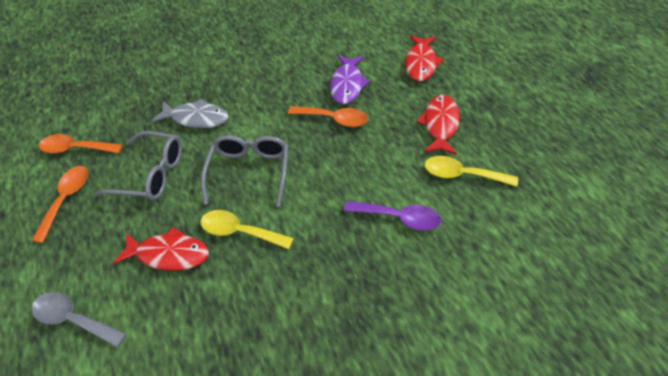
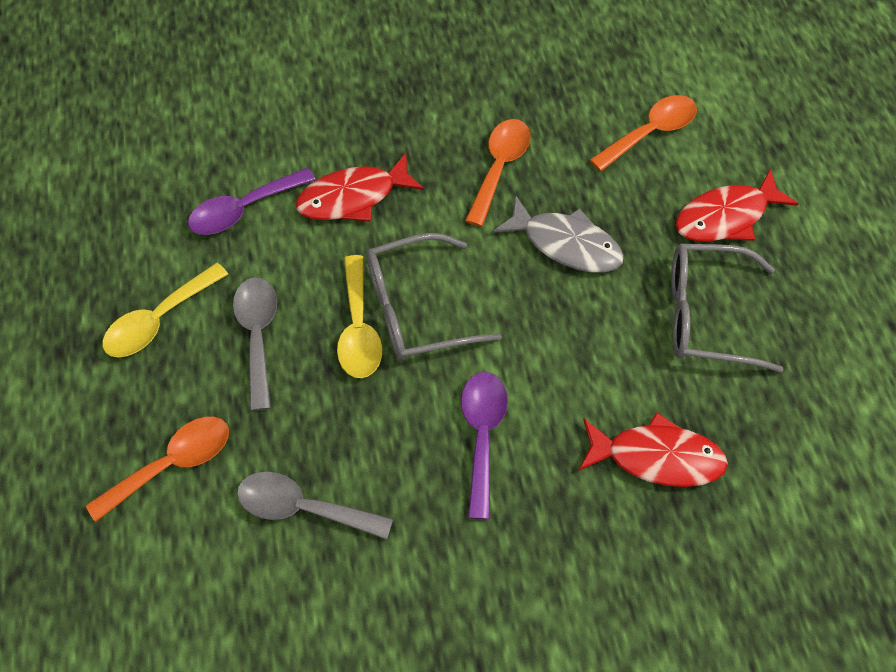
grey spoon: [32,292,127,348] = 1 -> [233,277,277,411] [237,471,393,540] = 2
purple fish: [330,55,370,104] = 1 -> none = 0
purple spoon: [344,201,441,231] = 1 -> [188,168,316,235] [461,372,508,519] = 2

